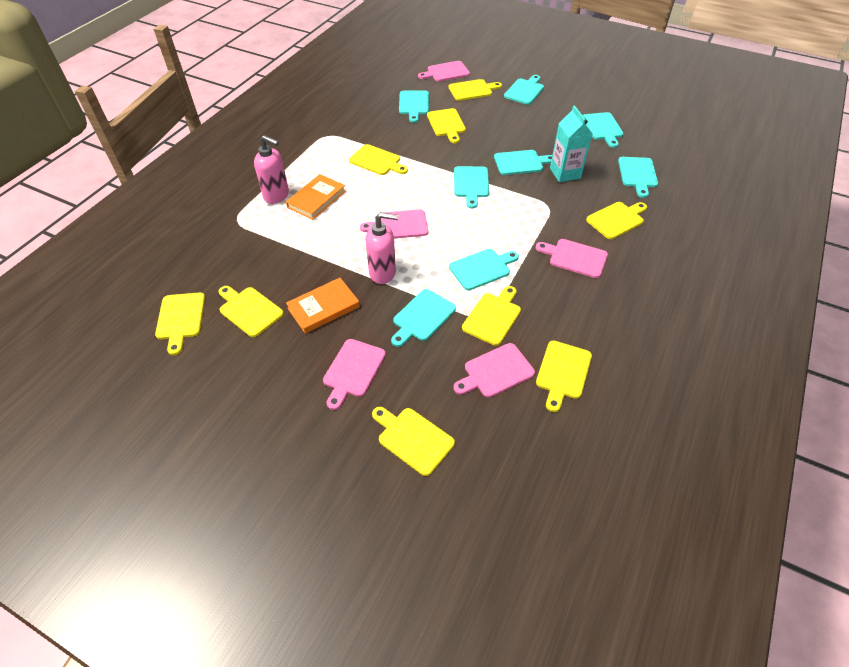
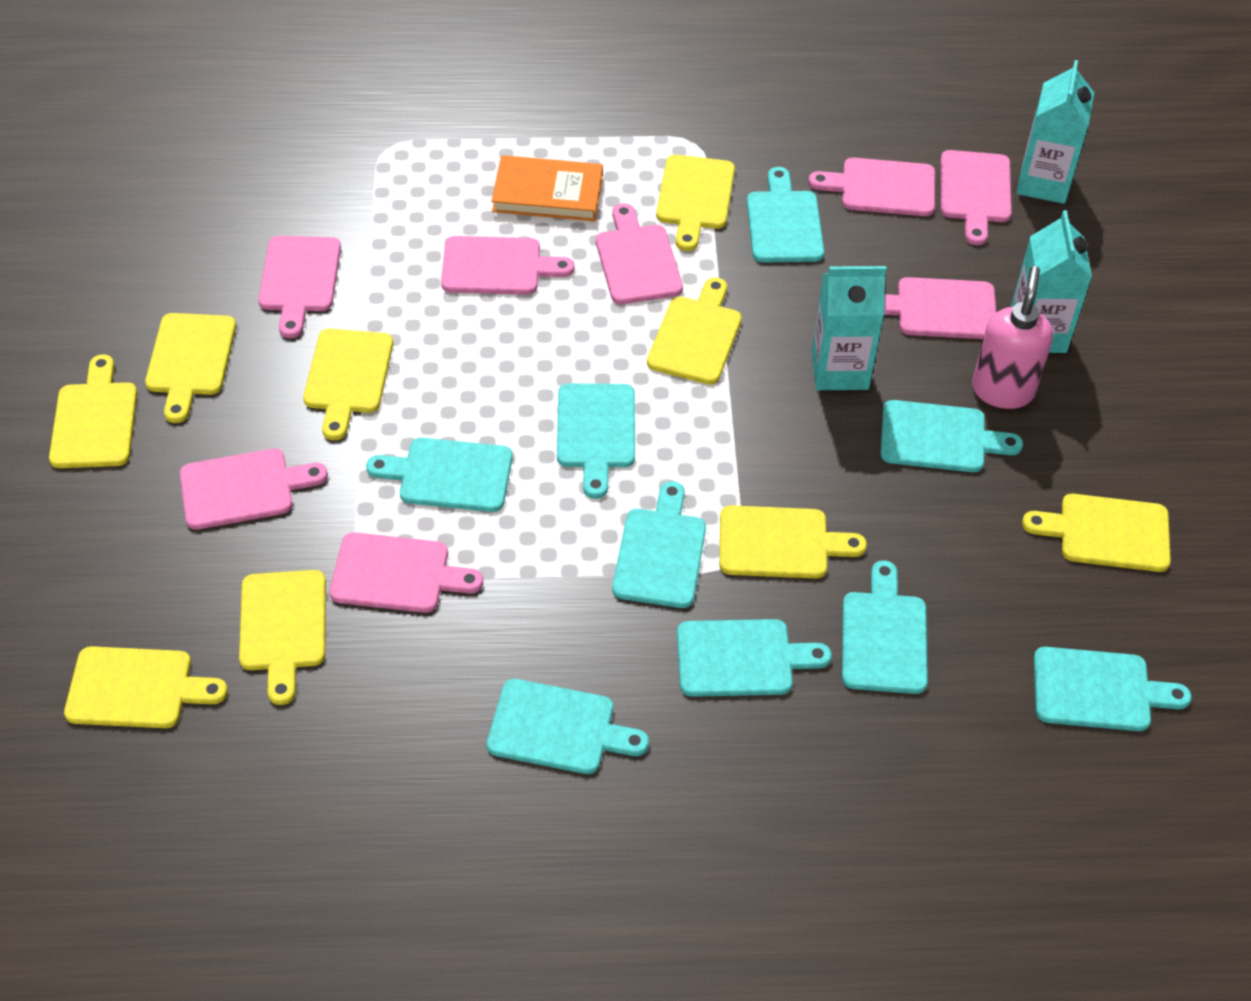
orange book: [286,174,346,220] [286,278,360,334] = 2 -> [491,155,603,221] = 1
pink cutting board: [323,339,386,410] [360,209,428,239] [418,61,470,82] [454,343,535,397] [536,239,608,278] = 5 -> [180,448,328,530] [258,236,341,338] [329,532,483,613] [441,236,575,295] [596,203,683,304] [808,158,935,216] [884,277,996,339] [940,150,1012,245] = 8
pink soap dispenser: [254,135,289,204] [366,212,399,284] = 2 -> [972,266,1053,409] = 1
turquoise carton: [550,105,593,182] = 1 -> [812,266,887,390] [1011,210,1092,353] [1017,60,1094,204] = 3
turquoise cutting board: [391,289,456,347] [399,91,429,123] [449,249,519,290] [454,166,489,208] [494,150,552,175] [504,75,544,105] [582,112,624,148] [618,157,658,198] = 8 -> [366,438,513,512] [487,679,649,774] [557,383,635,499] [612,481,706,608] [677,619,832,697] [747,167,824,263] [842,560,928,694] [881,400,1023,472] [1034,647,1192,731] = 9

